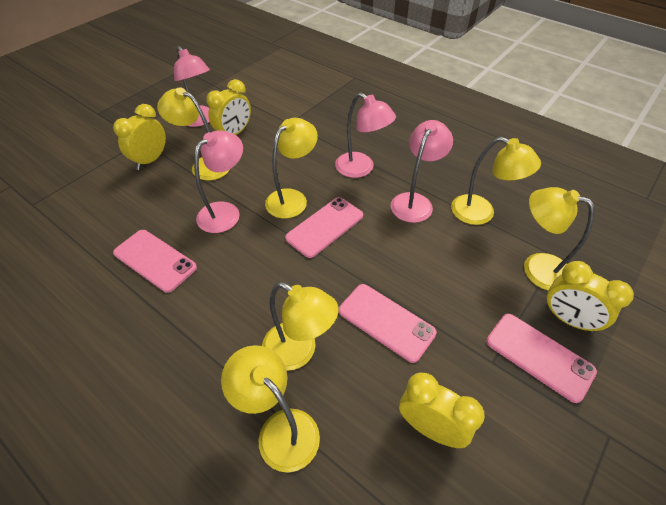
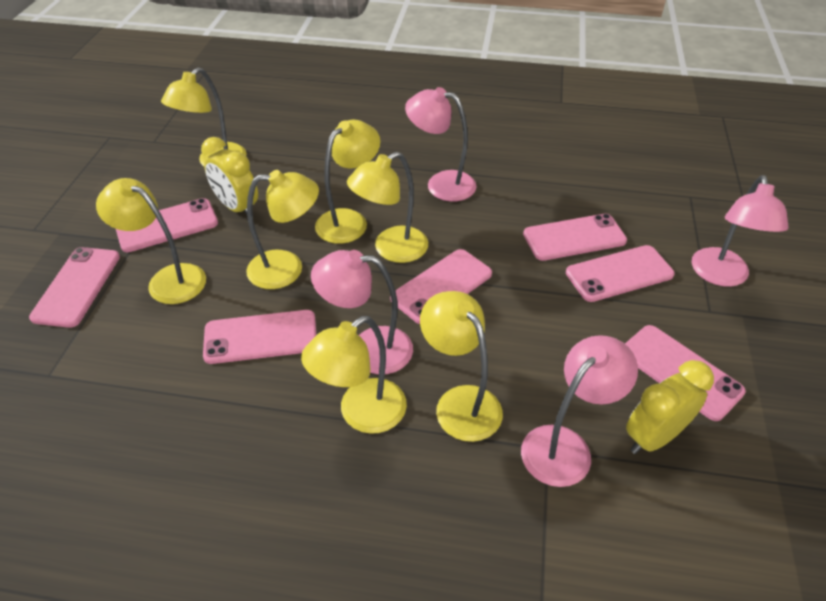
pink phone: [113,230,197,293] [285,197,363,258] [339,284,437,363] [486,314,597,403] = 4 -> [29,247,120,328] [116,198,218,252] [203,310,316,364] [390,249,492,324] [523,213,627,261] [566,245,675,302] [625,325,746,421] = 7
yellow clock: [113,104,166,170] [206,79,251,135] [399,373,485,448] [545,261,634,333] = 4 -> [201,137,258,214] [626,360,714,454] = 2
yellow lamp: [157,87,230,180] [221,345,320,473] [262,282,339,371] [265,118,318,218] [451,137,541,225] [524,187,594,290] = 6 -> [96,178,206,304] [161,67,247,166] [246,170,319,289] [301,316,407,434] [315,119,380,244] [347,152,428,263] [420,291,503,442] = 7

